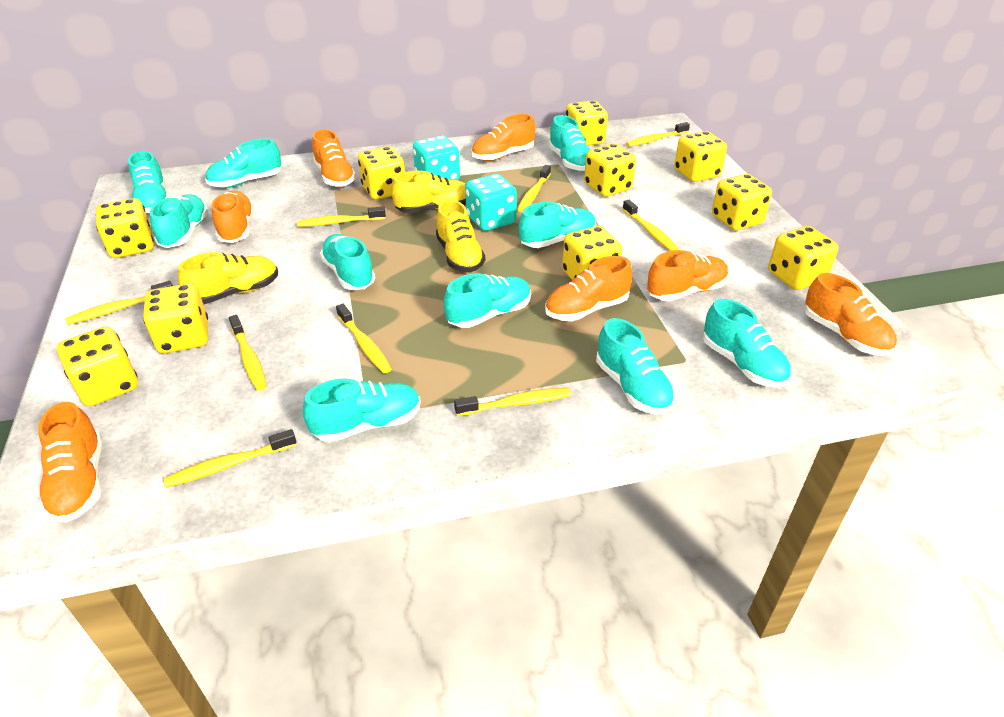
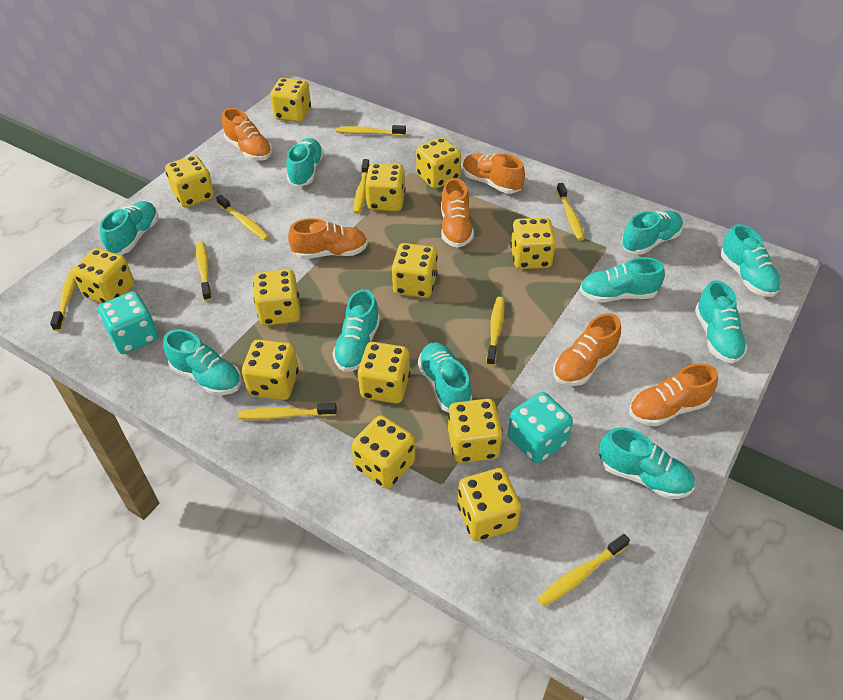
orange shoe: [38,402,102,522] [212,191,254,243] [312,129,356,187] [471,114,535,161] [545,256,632,321] [647,250,729,301] [804,273,897,356] = 7 -> [222,108,272,161] [288,218,368,259] [441,178,474,248] [463,153,525,194] [553,313,621,386] [629,363,718,426] = 6
yellow dice: [57,326,138,406] [96,198,154,258] [143,283,208,354] [358,146,405,200] [562,226,622,280] [566,101,608,146] [584,143,636,197] [674,131,727,182] [712,174,772,231] [768,226,839,290] = 10 -> [72,248,134,303] [165,155,214,208] [242,339,299,400] [253,269,301,326] [270,78,311,122] [352,415,415,489] [357,342,410,403] [365,163,405,211] [392,243,438,298] [416,137,461,189] [448,399,503,463] [458,468,521,541] [510,218,556,269] = 13
yellow shoe: [178,252,278,304] [392,171,466,213] [436,200,485,272] = 3 -> none = 0

